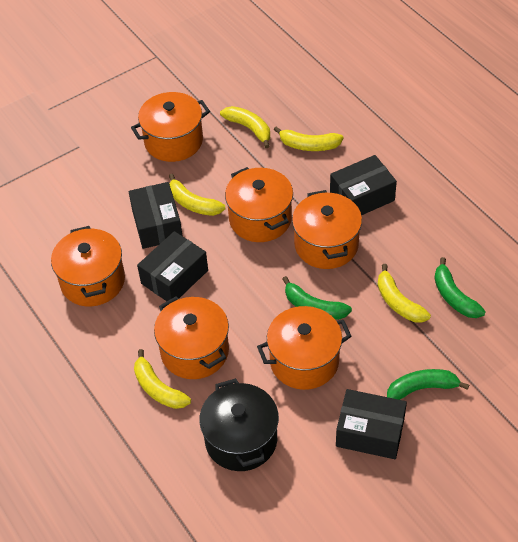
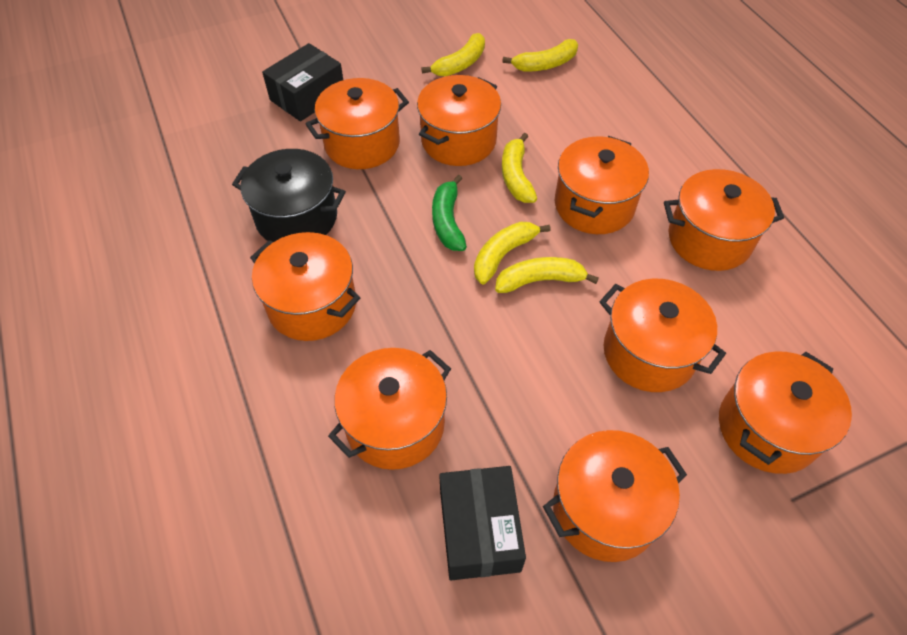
black box: [128,182,183,249] [137,231,208,301] [330,155,397,215] [336,389,407,459] = 4 -> [262,43,343,121] [439,466,526,580] = 2
green banana: [282,276,352,320] [387,369,469,400] [434,257,486,318] = 3 -> [432,175,467,251] = 1
orange pot: [51,226,125,306] [131,92,210,162] [154,296,229,379] [225,167,293,242] [257,306,352,390] [292,190,362,269] = 6 -> [250,232,360,341] [305,78,409,169] [328,348,451,470] [417,75,501,166] [543,430,687,562] [555,136,649,234] [599,279,726,392] [664,169,784,271] [719,351,852,474] = 9

